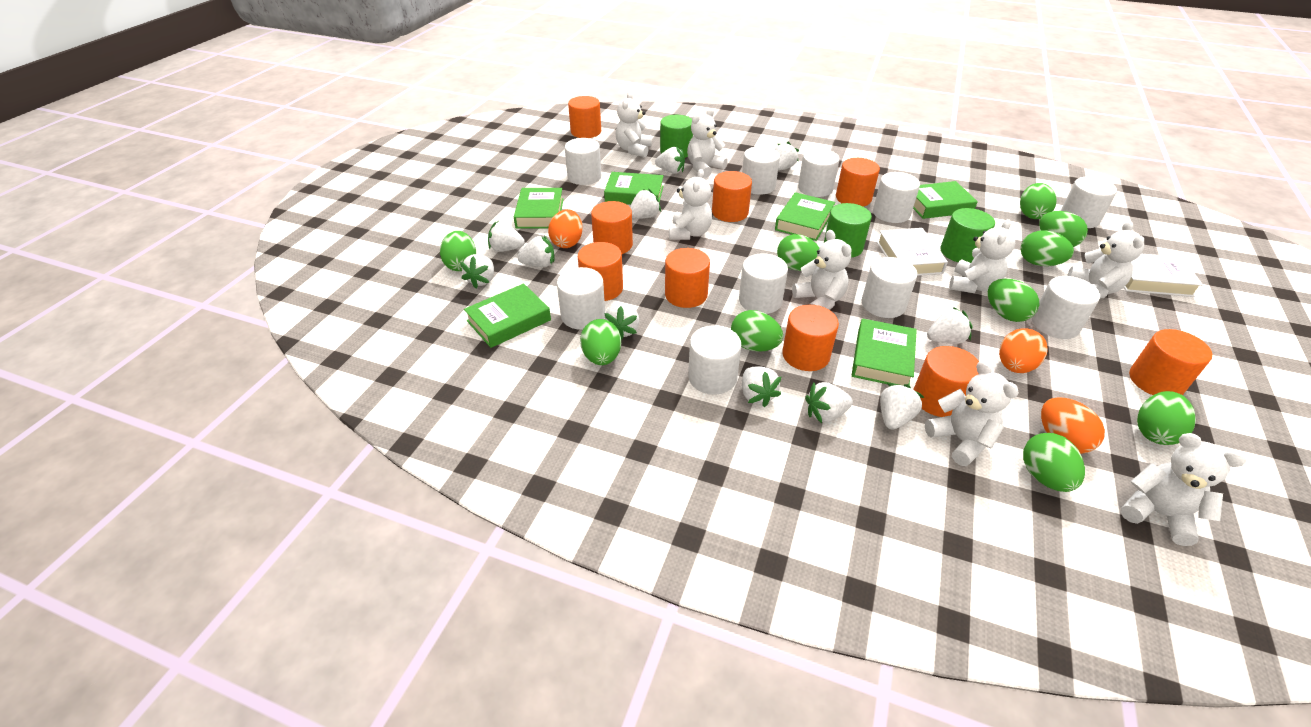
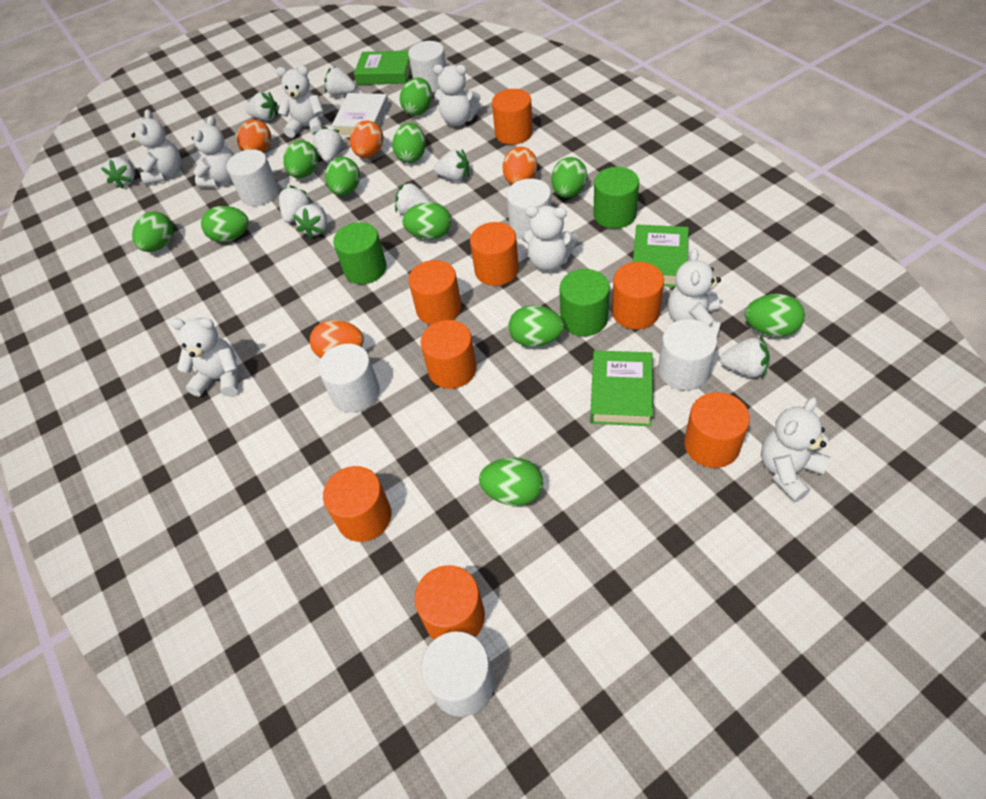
green book: [464,283,551,348] [514,188,563,229] [604,172,664,205] [775,192,835,241] [852,318,917,386] [913,181,978,219] = 6 -> [354,51,411,85] [590,351,653,426] [633,225,689,287] = 3
green egg: [440,231,476,271] [580,319,621,365] [731,310,783,352] [777,234,819,271] [988,279,1039,322] [1020,183,1057,219] [1020,230,1074,266] [1023,433,1085,492] [1039,211,1088,247] [1137,391,1196,445] = 10 -> [132,211,174,252] [201,206,249,242] [283,140,318,178] [325,157,360,196] [392,123,426,163] [400,78,432,116] [402,202,451,240] [479,457,543,506] [508,305,564,347] [551,157,587,198] [745,294,805,337] = 11
orange cylinder: [568,96,601,138] [578,242,623,301] [591,201,633,254] [665,248,710,308] [712,171,752,222] [782,305,839,371] [836,158,880,207] [913,346,979,417] [1129,329,1212,395] = 9 -> [323,466,391,542] [408,260,461,325] [414,565,485,640] [420,320,477,389] [470,222,519,286] [492,89,533,145] [612,262,664,329] [684,392,750,468] = 8
orange egg: [548,209,583,248] [999,328,1048,373] [1041,397,1105,454] = 3 -> [237,120,271,153] [310,320,364,358] [350,121,383,158] [502,147,537,185] = 4
white book: [877,228,948,276] [1124,254,1203,297] = 2 -> [332,93,389,137] = 1
white cylinder: [557,267,605,330] [565,138,602,185] [688,325,741,395] [739,253,788,314] [742,146,780,195] [798,149,840,197] [862,257,917,318] [873,172,920,223] [1032,276,1100,339] [1061,177,1117,228] = 10 -> [226,149,279,206] [318,344,380,413] [408,41,446,92] [421,631,495,717] [507,179,552,239] [658,319,717,391] = 6
white strawberry: [460,254,494,288] [488,221,525,252] [517,235,554,267] [604,303,639,340] [630,189,661,219] [655,147,685,174] [742,366,781,407] [775,142,799,171] [805,382,853,423] [880,383,924,430] [927,307,973,344] = 11 -> [101,157,135,189] [246,92,277,121] [279,186,312,223] [293,204,327,239] [313,126,343,162] [324,67,356,96] [395,182,430,215] [434,149,469,181] [720,337,770,378] = 9

